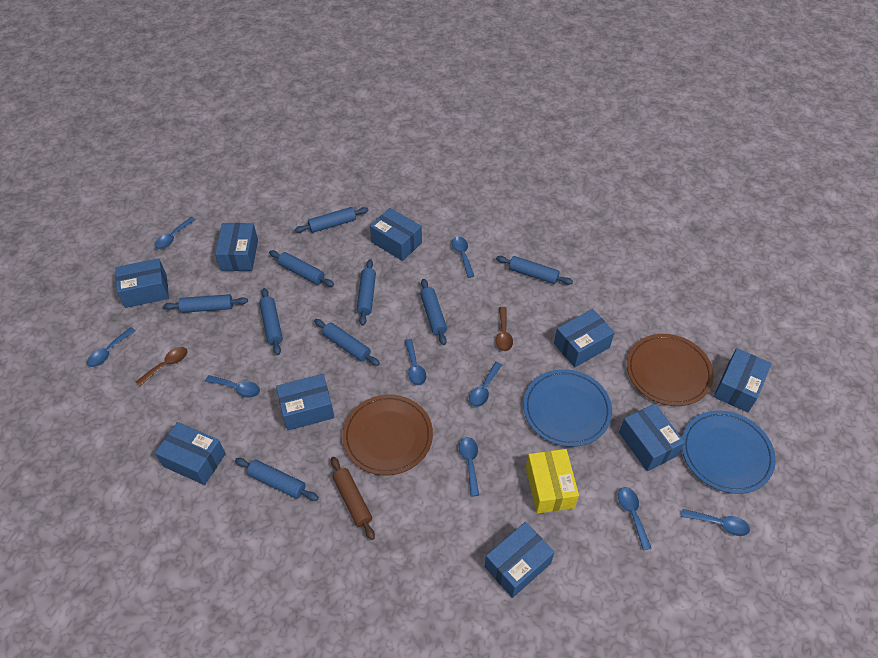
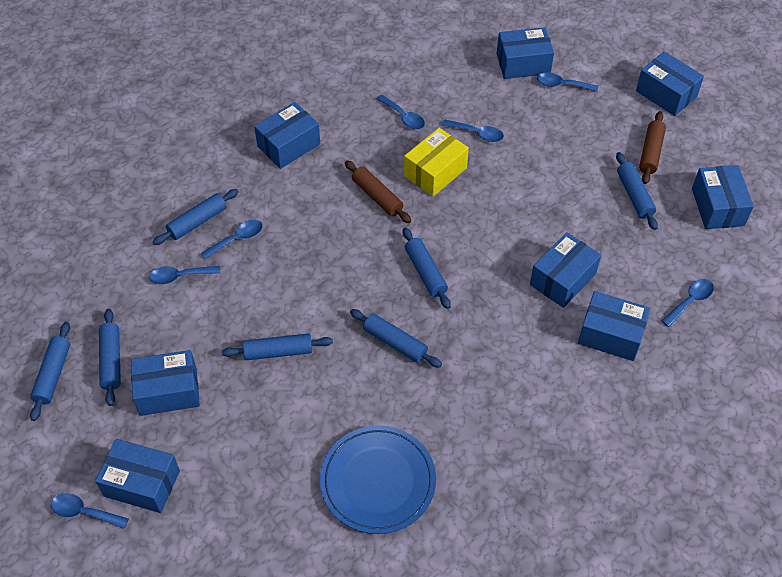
blue box: [115,258,169,308] [155,422,226,485] [215,223,258,271] [276,374,334,431] [370,208,422,261] [484,522,555,598] [554,309,615,367] [619,404,685,471] [714,348,772,412] = 9 -> [95,439,180,513] [131,350,200,416] [254,102,320,169] [497,27,554,79] [530,232,601,308] [578,291,651,361] [636,51,704,116] [692,165,754,229] = 8
blue plate: [523,369,612,447] [682,410,776,494] = 2 -> [320,425,436,534] = 1
blue rolling pin: [163,294,248,313] [235,458,319,501] [259,288,283,355] [269,250,334,287] [295,207,369,233] [314,319,380,366] [357,259,376,326] [420,279,447,345] [496,256,573,285] = 9 -> [30,322,70,421] [99,309,121,406] [153,189,239,245] [222,333,333,360] [350,309,442,368] [403,227,451,309] [616,152,658,230] = 7
blue spoon: [87,327,136,367] [155,217,196,249] [205,375,260,398] [404,339,426,385] [452,236,474,278] [459,437,479,496] [469,362,502,407] [618,487,651,550] [681,509,750,536] = 9 -> [51,493,129,529] [149,266,220,284] [201,220,263,260] [376,95,425,130] [442,120,504,142] [537,72,598,92] [662,279,714,327] = 7
brown plate: [342,395,433,475] [627,334,714,406] = 2 -> none = 0
brown rolling pin: [331,457,375,540] = 1 -> [345,160,411,223] [639,111,666,184] = 2
brown spoon: [136,347,187,387] [496,307,513,351] = 2 -> none = 0

